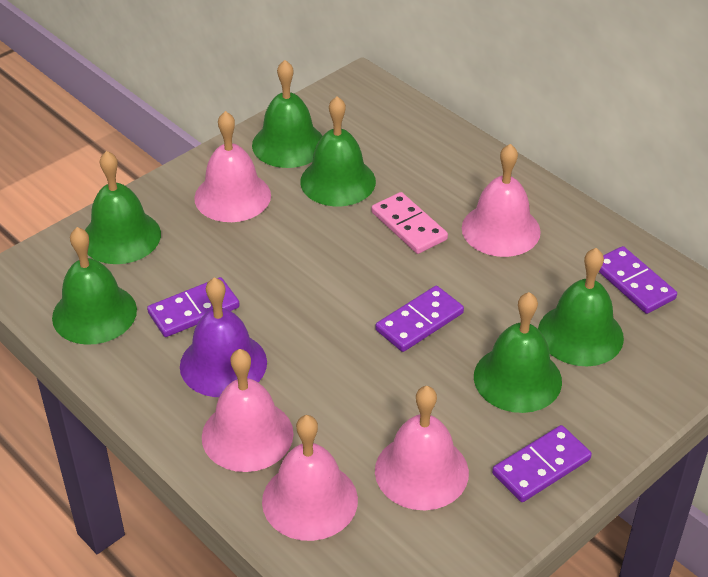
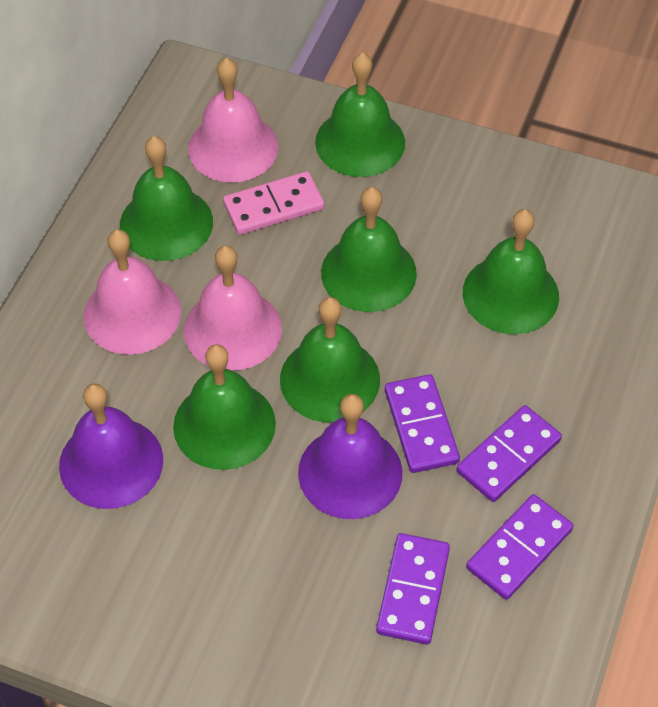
pink bell: [194,111,271,222] [202,349,294,472] [262,415,358,541] [375,386,469,510] [462,144,541,257] = 5 -> [83,229,181,355] [184,245,282,371] [188,58,279,183] = 3
purple bell: [180,277,267,397] = 1 -> [59,383,163,509] [298,394,402,519] = 2

